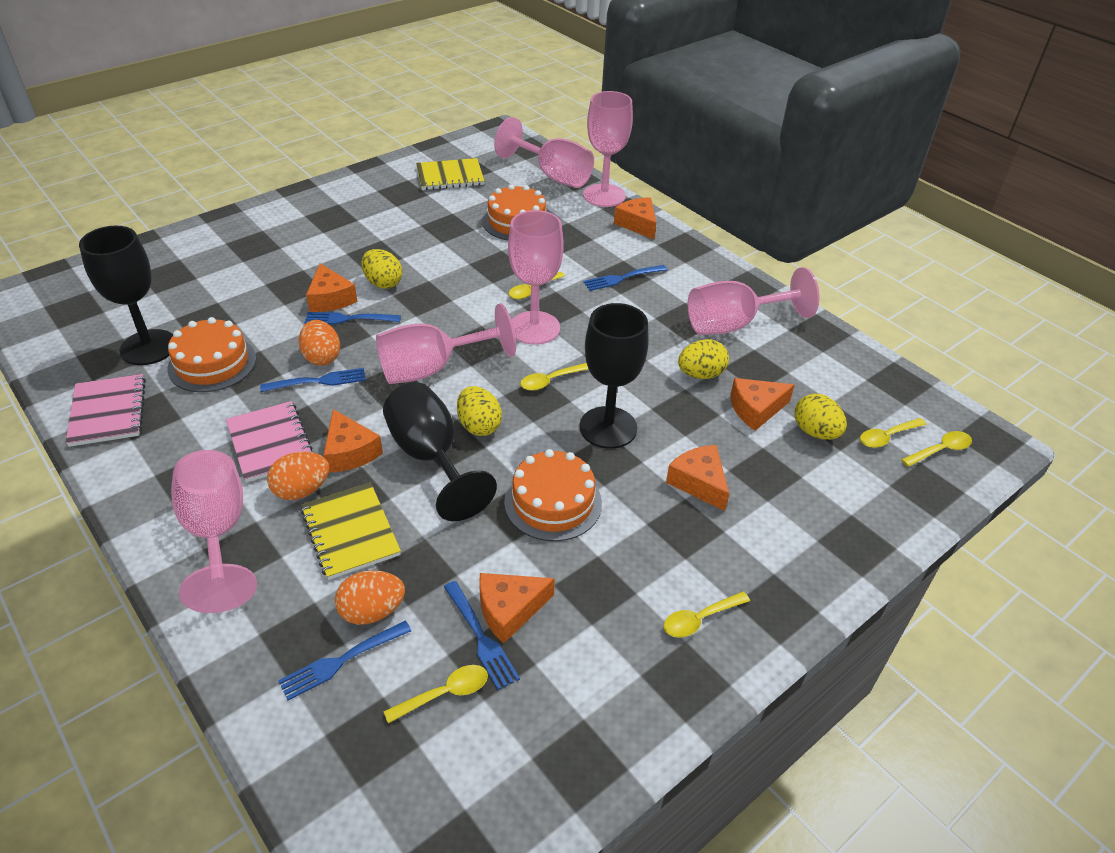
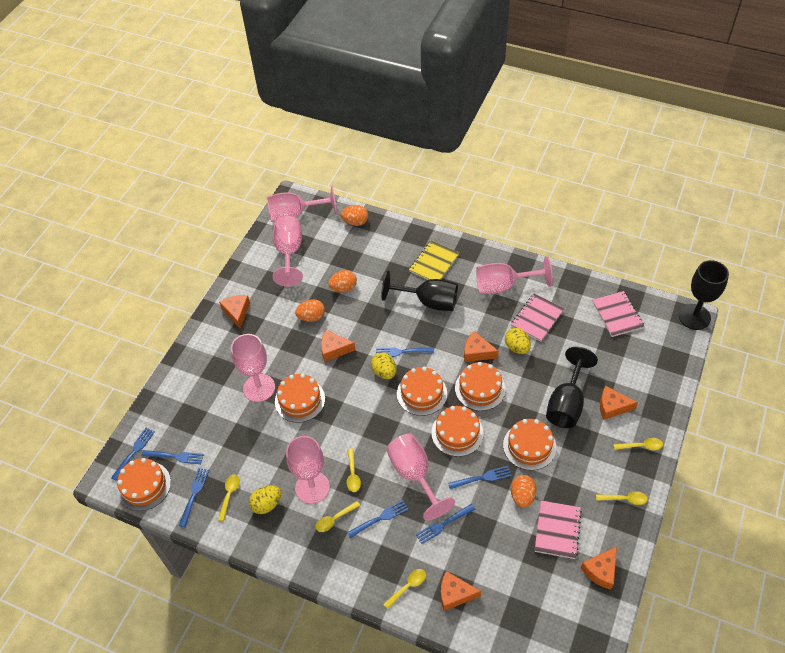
blue fork: [260,368,366,392] [278,621,411,701] [304,312,401,324] [444,581,520,690] [583,265,667,291] = 5 -> [111,428,155,481] [141,450,204,464] [179,468,209,527] [347,500,408,538] [376,347,434,357] [416,504,475,544] [448,466,512,489] = 7
orange cake: [167,317,256,392] [482,184,546,240] [504,449,602,541] = 3 -> [117,458,171,511] [275,374,325,423] [397,367,447,416] [431,406,484,457] [455,362,506,411] [503,419,556,470] = 6
orange egg: [267,452,330,500] [299,320,340,366] [335,570,405,625] = 3 -> [295,299,325,322] [328,270,357,292] [341,205,368,226] [511,475,537,508] = 4
pink notebook: [66,374,146,447] [226,401,314,483] = 2 -> [511,294,564,342] [535,500,582,559] [592,291,644,337] = 3
yellow egg: [361,249,402,289] [457,386,502,436] [678,339,729,379] [795,394,847,440] = 4 -> [249,485,281,514] [371,352,396,379] [505,328,531,354] = 3
yellow notebook: [301,482,401,580] [416,158,484,190] = 2 -> [409,240,459,280] = 1

